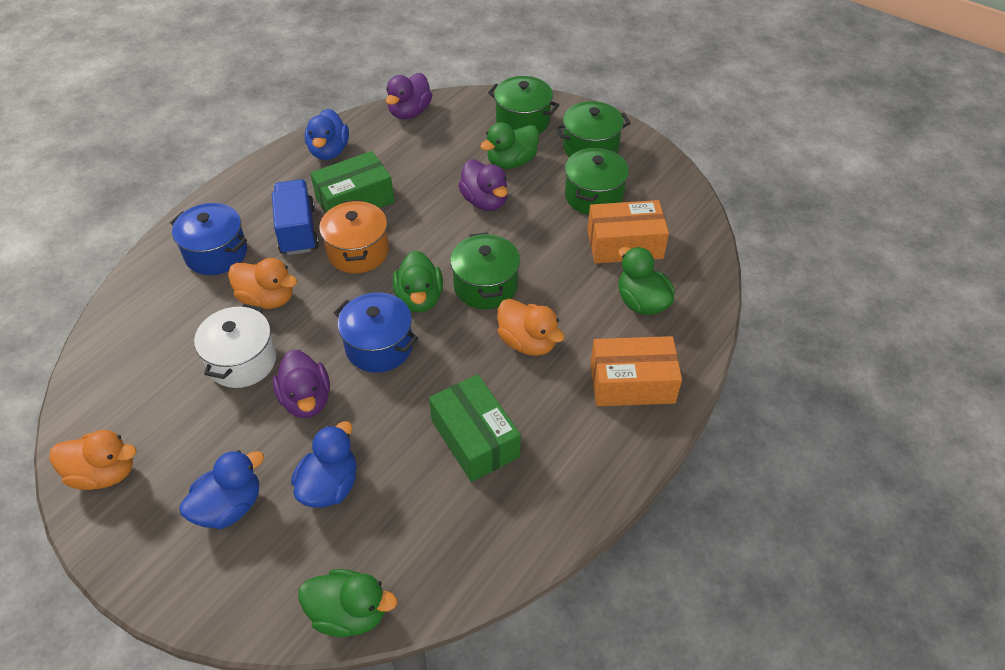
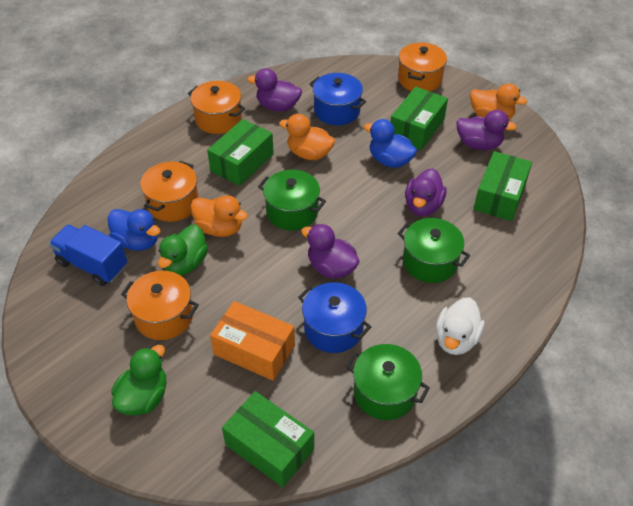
blue duck: [179,450,264,529] [291,421,356,508] [305,109,349,160] = 3 -> [108,209,160,251] [364,119,417,168] = 2
green box: [310,151,394,213] [429,374,521,482] = 2 -> [207,119,274,186] [222,391,314,487] [391,87,448,150] [474,151,532,221] = 4
green duck: [298,569,398,637] [393,250,443,313] [480,122,539,169] [618,247,675,315] = 4 -> [111,345,166,415] [158,225,208,275] = 2
green pot: [450,232,520,309] [488,76,559,134] [555,101,631,157] [565,147,629,215] = 4 -> [258,170,326,230] [346,344,430,420] [397,218,470,283] = 3
orange box: [587,200,669,264] [590,336,682,406] = 2 -> [210,301,295,381] = 1
orange pot: [319,200,389,273] = 1 -> [121,271,199,340] [140,161,199,222] [188,81,245,134] [398,42,447,91] = 4
purple duck: [273,350,330,418] [386,73,432,119] [458,159,508,211] = 3 -> [247,68,302,111] [301,224,360,279] [405,168,447,216] [456,110,517,150] = 4
white duck: none = 0 -> [436,298,485,355] = 1
white pot: [194,304,276,388] = 1 -> none = 0

